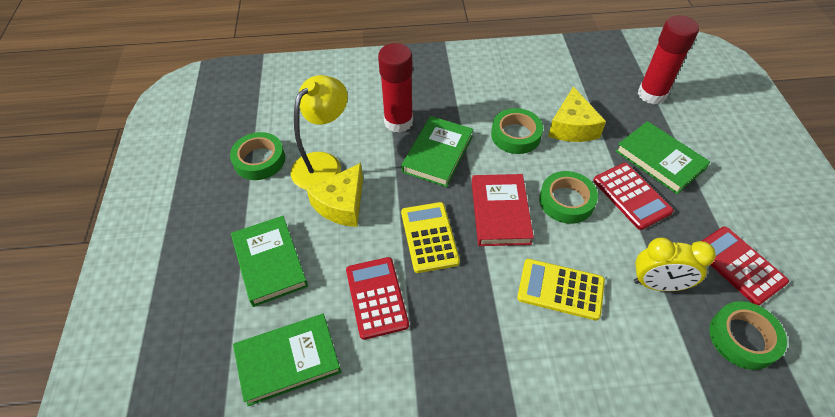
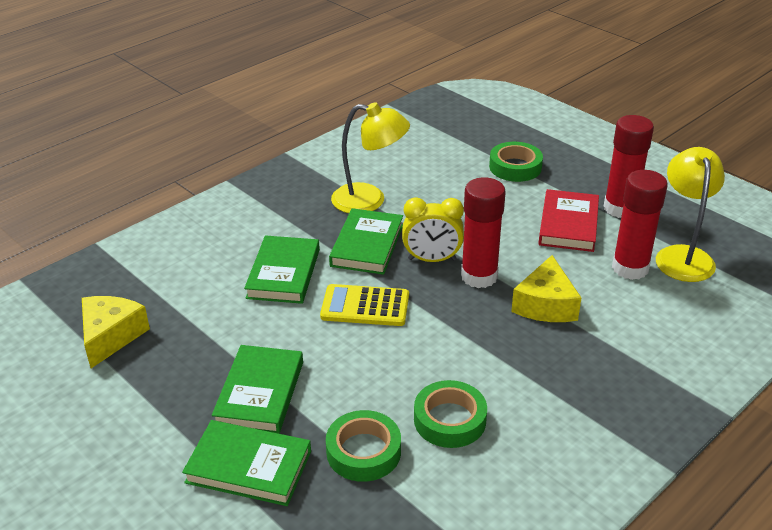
green tape: [230,132,285,180] [491,108,543,154] [539,171,598,224] [709,301,787,370] = 4 -> [326,410,401,482] [414,380,487,448] [489,142,543,182] = 3
red calculator: [346,257,409,340] [593,163,674,230] [702,226,789,306] = 3 -> none = 0
red glue stick: [378,43,413,133] [638,16,699,105] = 2 -> [461,177,506,288] [604,115,654,218] [612,170,668,280] = 3
yellow calculator: [401,202,460,273] [517,259,605,321] = 2 -> [320,284,409,326] = 1
yellow lamp: [291,75,348,190] = 1 -> [331,102,410,213] [656,147,725,282] = 2

